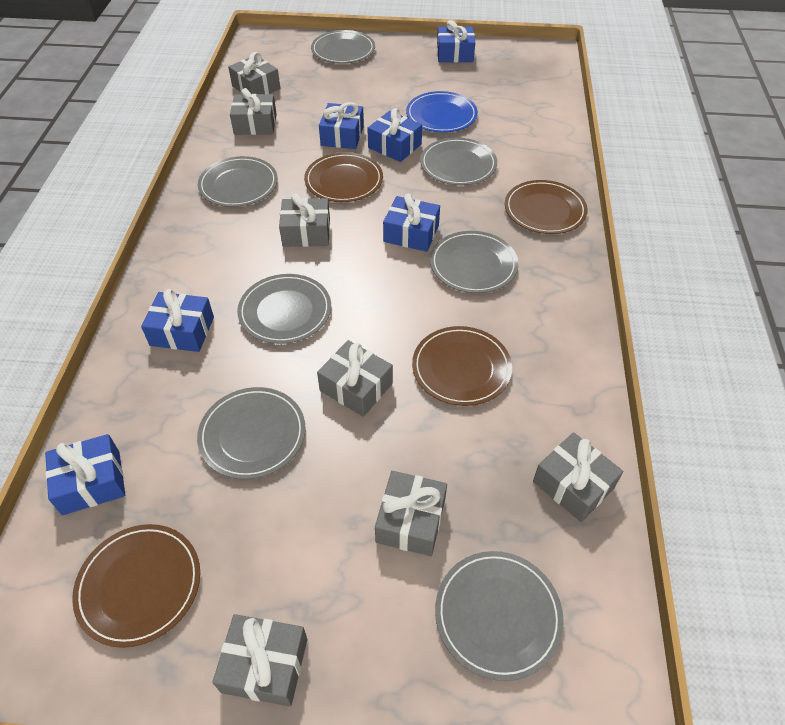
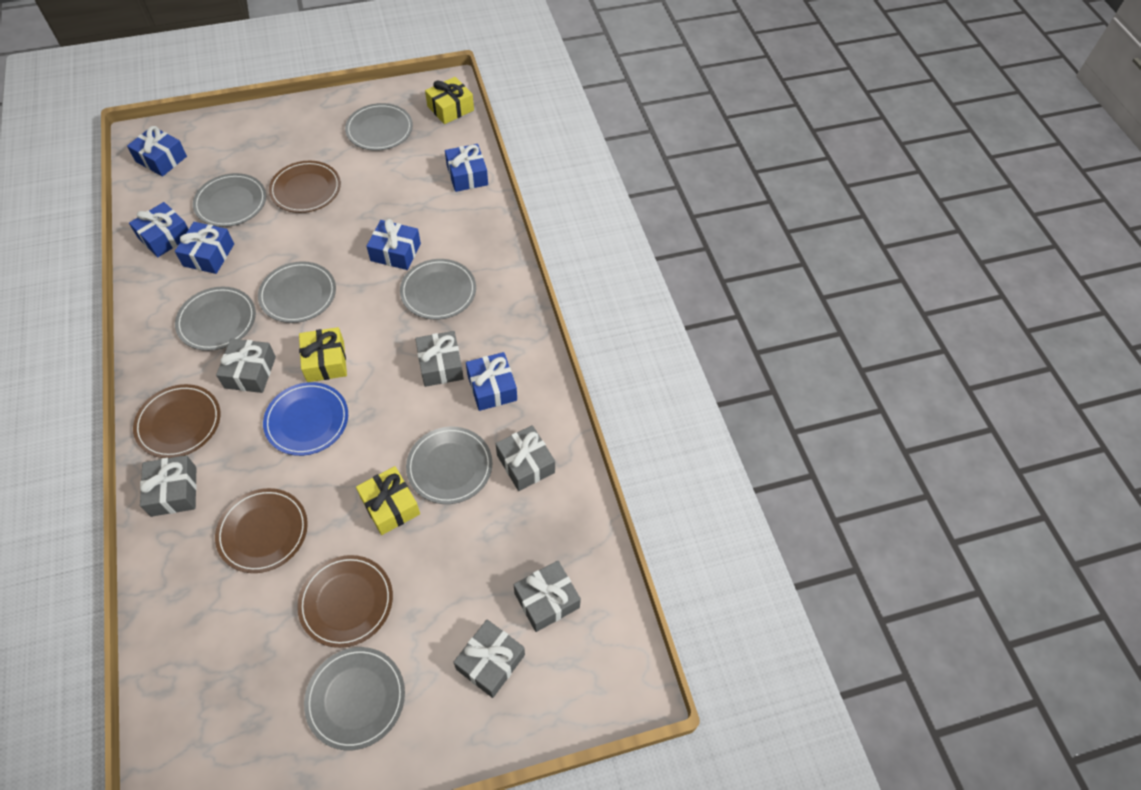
grey gift: [212,614,307,707] [228,52,280,94] [230,88,277,135] [279,193,330,247] [317,340,393,417] [375,471,447,556] [533,432,623,522] = 7 -> [140,455,197,517] [216,338,276,393] [415,331,464,387] [453,620,525,698] [496,425,555,491] [514,561,581,632] = 6
yellow gift: none = 0 -> [299,327,347,382] [356,466,420,535] [425,77,474,124] = 3

